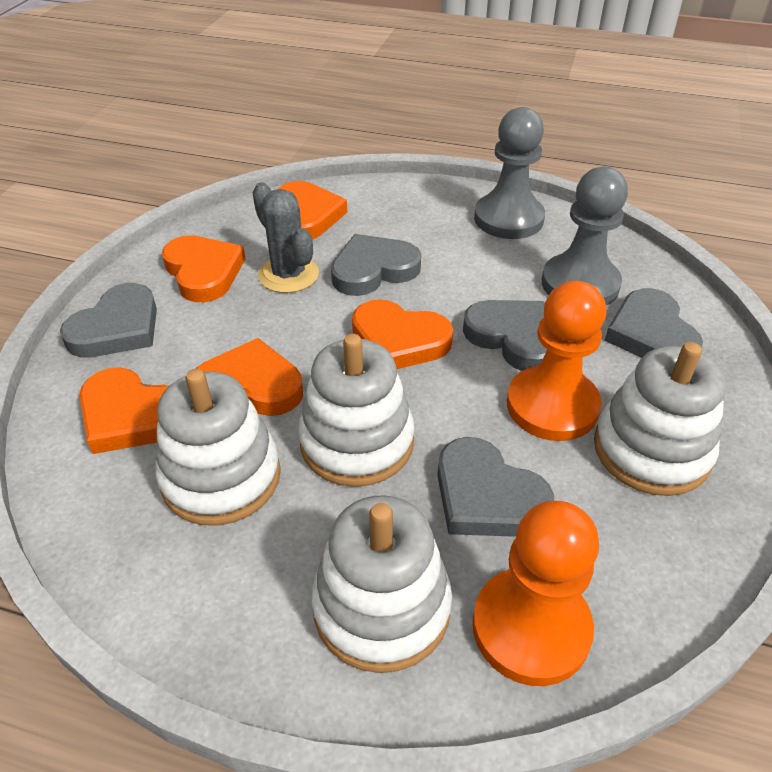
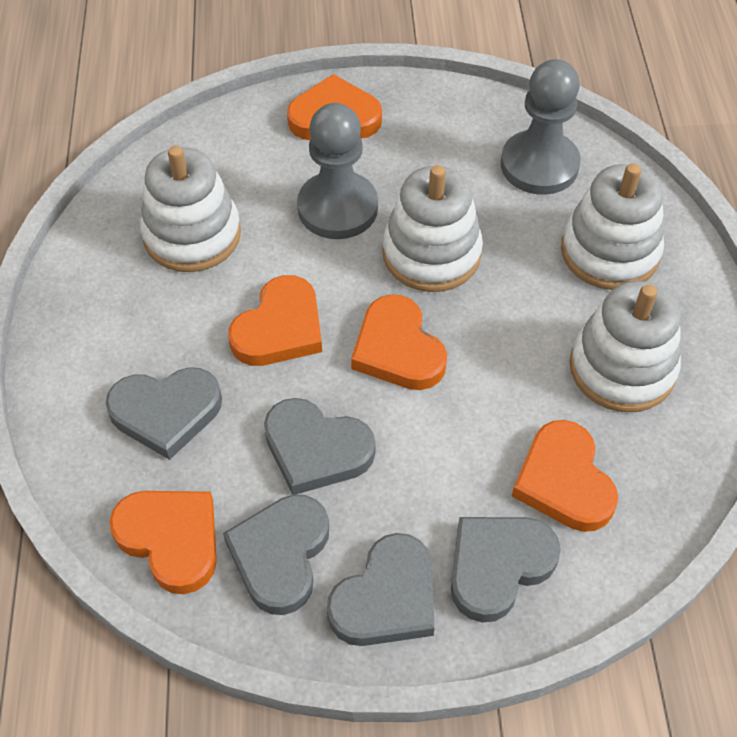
grey cactus: [252,182,319,293] = 1 -> none = 0
orange pawn: [473,501,599,686] [507,281,606,441] = 2 -> none = 0

